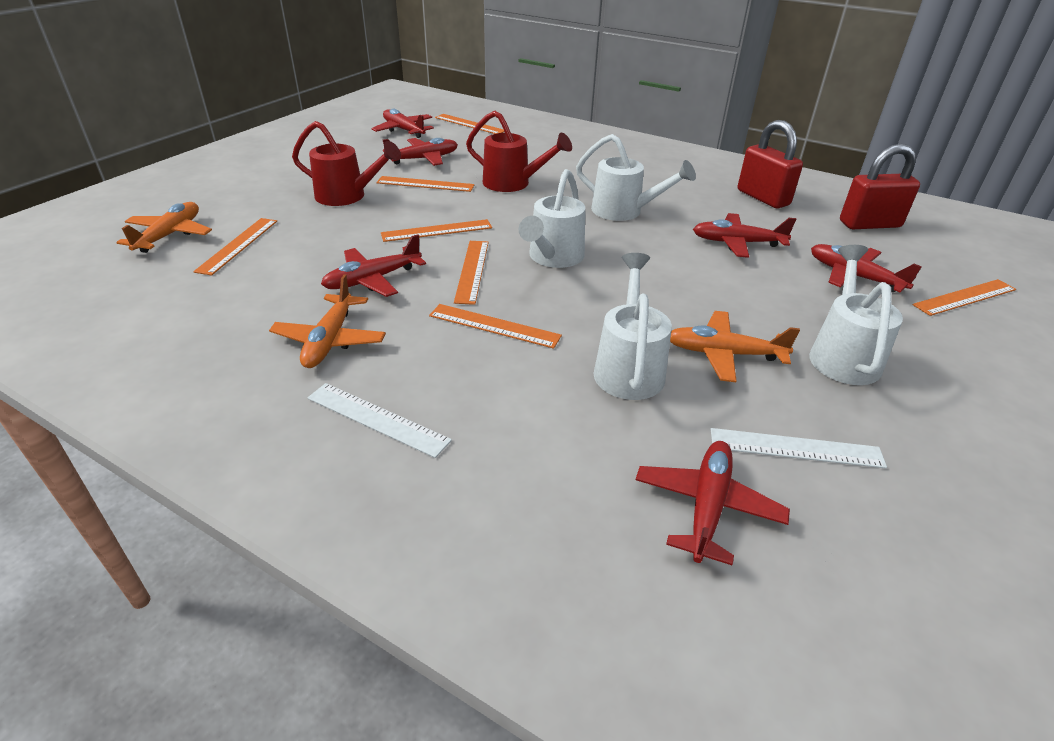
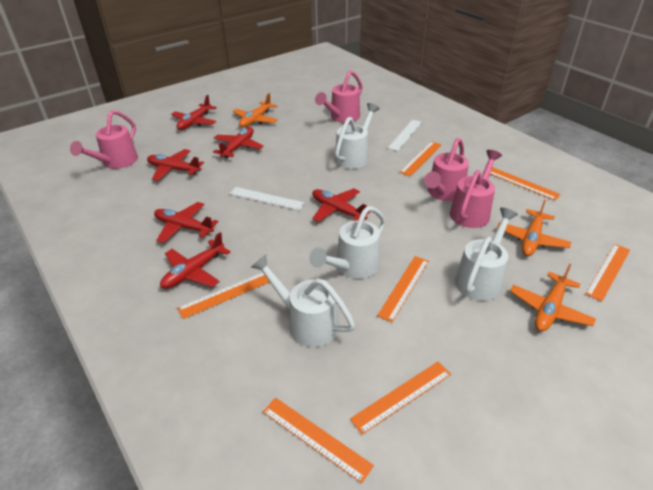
pink watering can: none = 0 -> [70,110,138,169] [315,70,363,123] [424,138,469,201] [450,150,502,228] = 4
red padlock: [738,120,803,209] [840,144,920,229] = 2 -> none = 0
red watering can: [292,121,401,206] [466,111,572,192] = 2 -> none = 0

